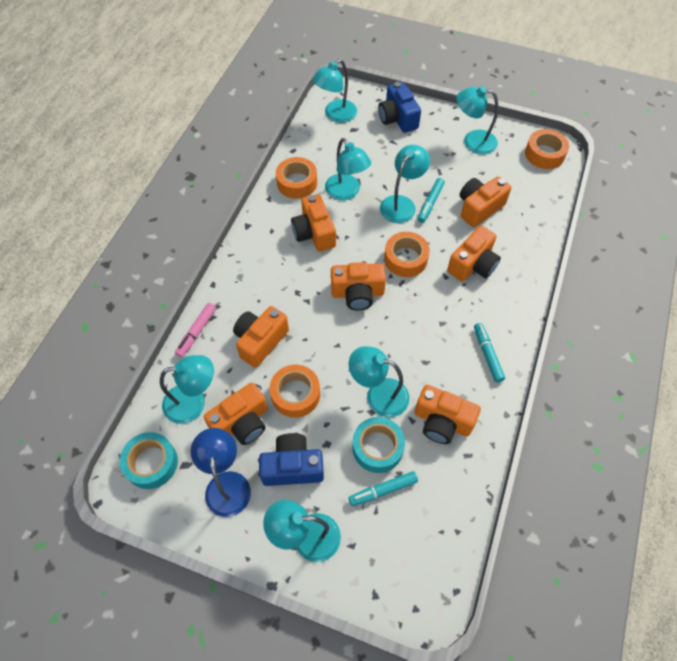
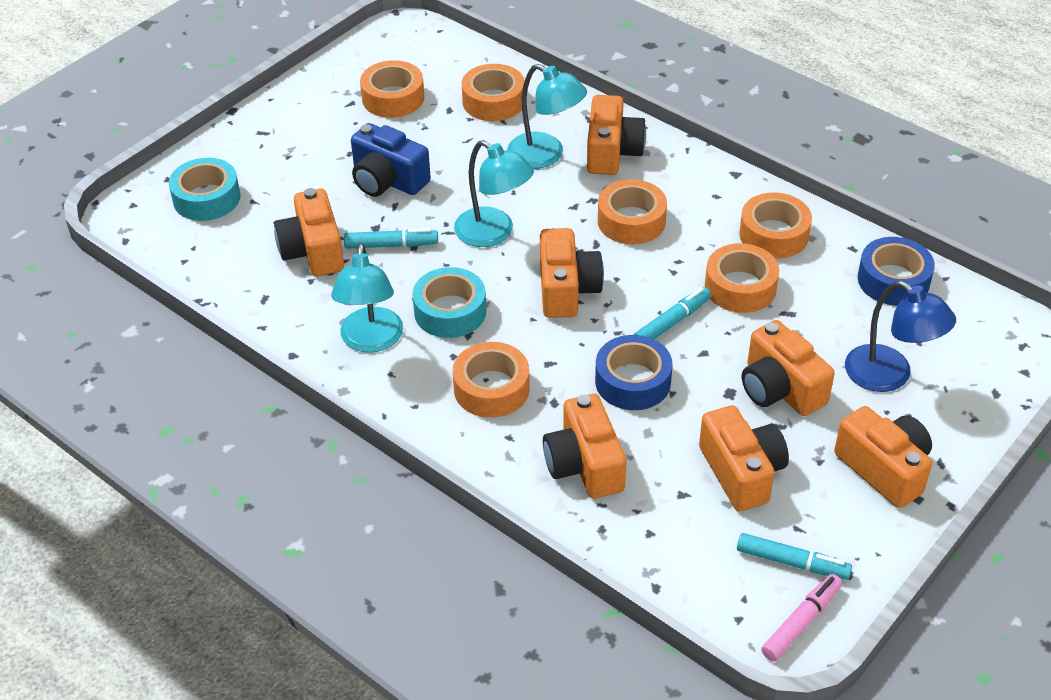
blue camera: [259,433,324,486] [378,82,421,133] = 2 -> [351,123,431,197] = 1
blue tape: none = 0 -> [595,335,673,410] [858,237,935,306] = 2
orange tape: [270,365,320,418] [276,157,317,199] [384,232,430,277] [525,129,569,169] = 4 -> [360,60,424,118] [453,342,530,418] [462,64,525,121] [598,179,667,244] [705,243,779,313] [739,192,812,259] = 6
turquoise lamp: [160,355,214,424] [263,500,341,562] [312,59,357,123] [325,138,371,200] [349,346,410,417] [380,145,430,223] [456,86,498,154] = 7 -> [331,243,403,353] [454,140,534,247] [507,64,587,169] = 3

